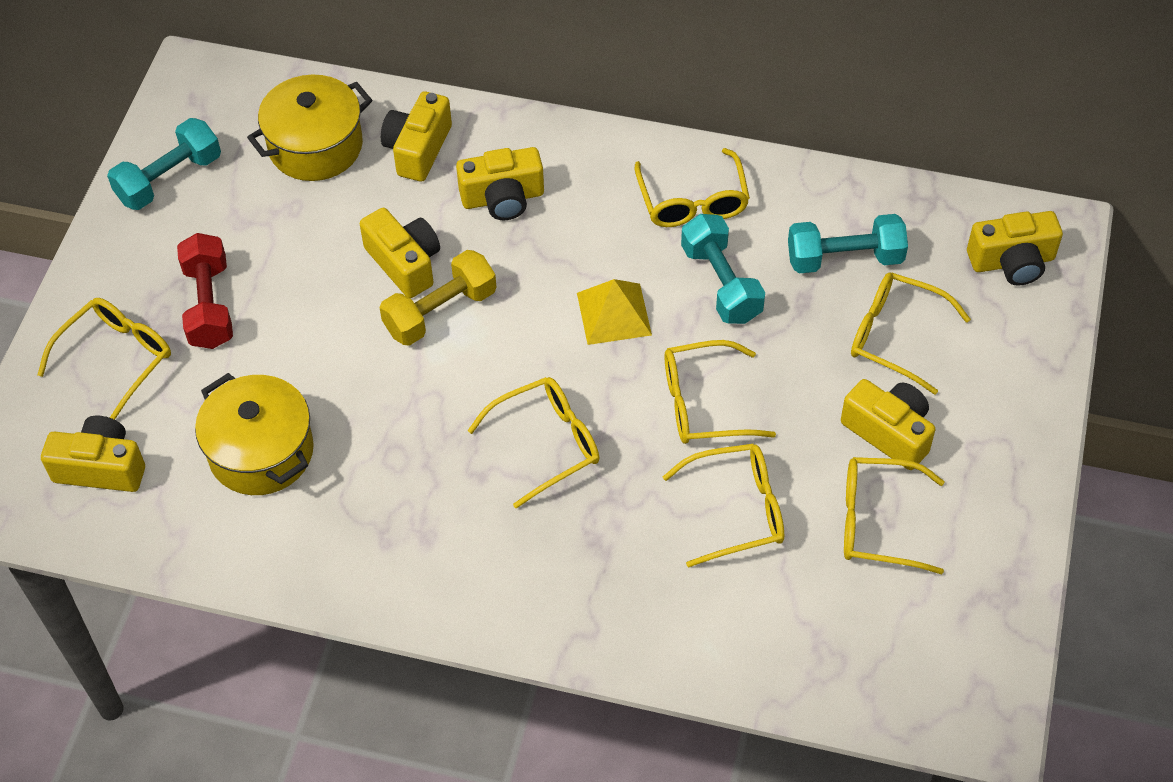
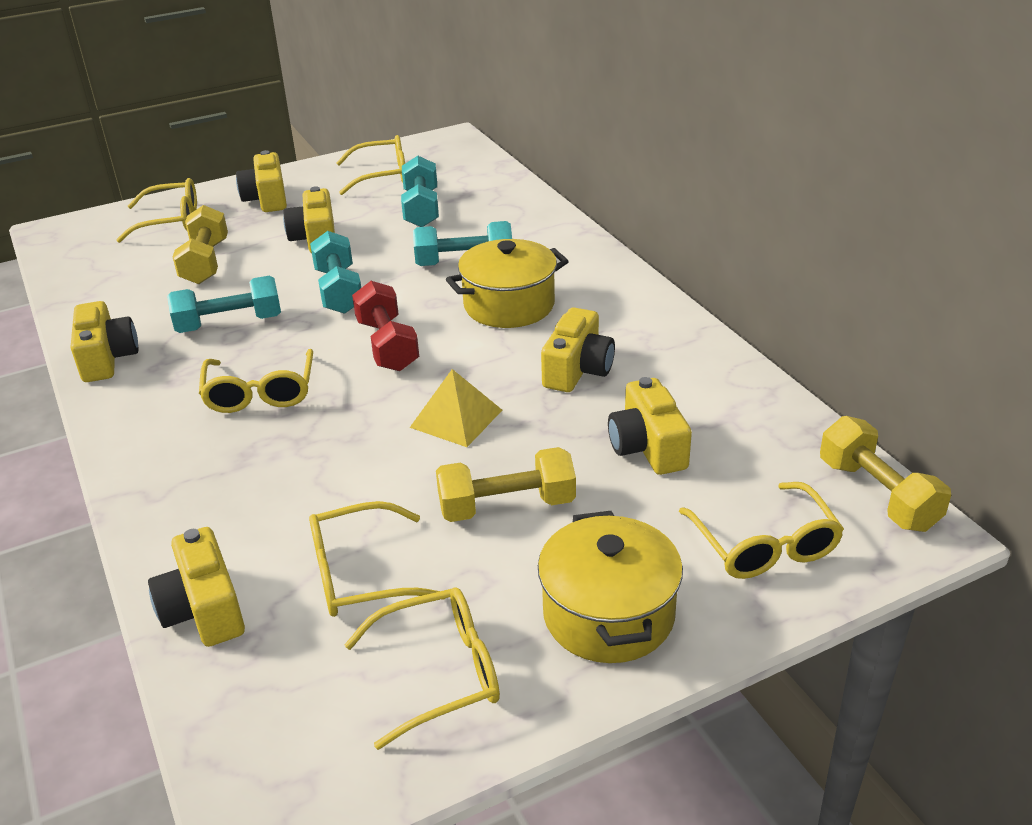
turquoise dumbbell: [107,118,221,210] [681,214,765,324] [788,214,908,274] = 3 -> [167,276,281,333] [310,231,361,314] [401,156,439,227] [413,221,512,266] = 4
yellow dumbbell: [379,250,496,346] = 1 -> [172,205,228,284] [436,447,576,522] [820,416,951,532] = 3
yellow glasses: [37,298,171,420] [467,377,599,509] [635,148,750,227] [663,444,784,568] [665,340,776,444] [844,457,944,574] [851,272,971,395] = 7 -> [116,178,197,243] [199,349,313,413] [309,501,446,617] [336,135,405,195] [344,588,500,750] [679,482,844,579] = 6

